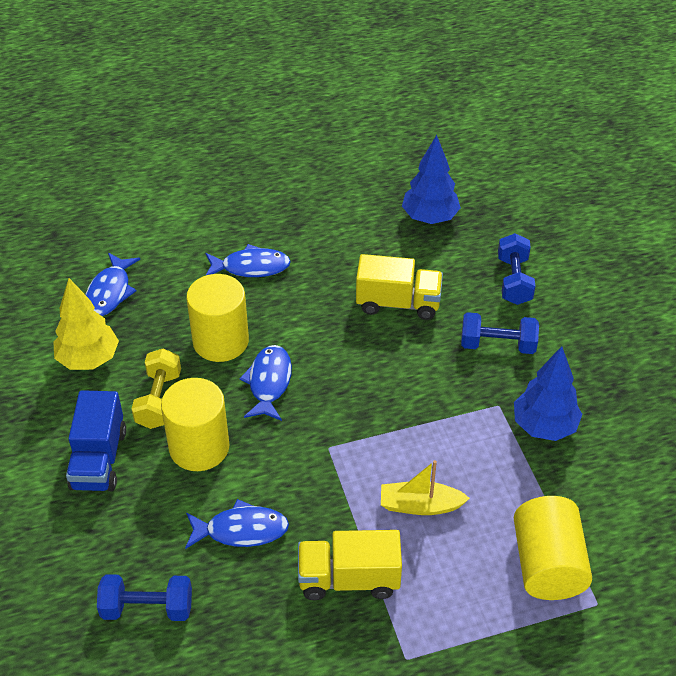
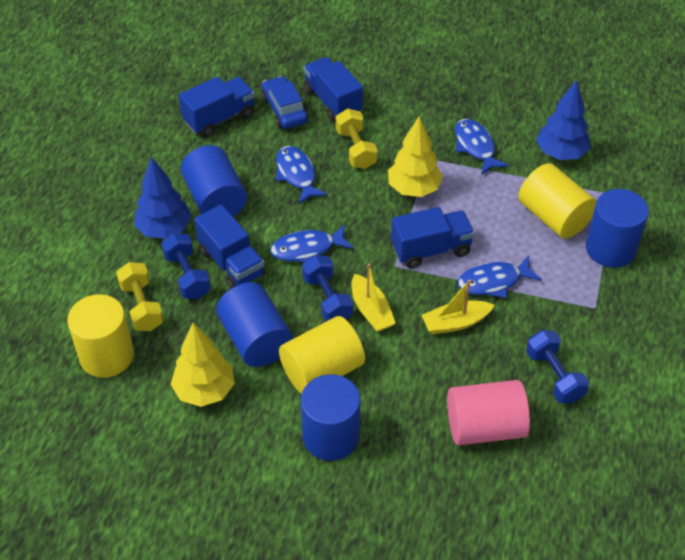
blue car: none = 0 -> [261,76,308,129] = 1
blue cylinder: none = 0 -> [181,145,247,217] [216,282,293,367] [301,374,360,461] [586,189,649,268] = 4
blue truck: [66,390,126,491] = 1 -> [179,77,255,137] [194,204,265,288] [304,57,363,122] [391,207,475,269] = 4
pink cylinder: none = 0 -> [447,380,530,445] = 1
yellow boat: [381,460,470,515] = 1 -> [352,263,396,332] [421,280,494,334] = 2
yellow dumbbell: [131,349,181,429] = 1 -> [116,262,164,331] [336,108,378,169] = 2
yellow tree: [54,278,119,370] = 1 -> [170,323,235,407] [388,116,443,197] = 2
yellow truck: [298,530,402,600] [356,254,443,320] = 2 -> none = 0

